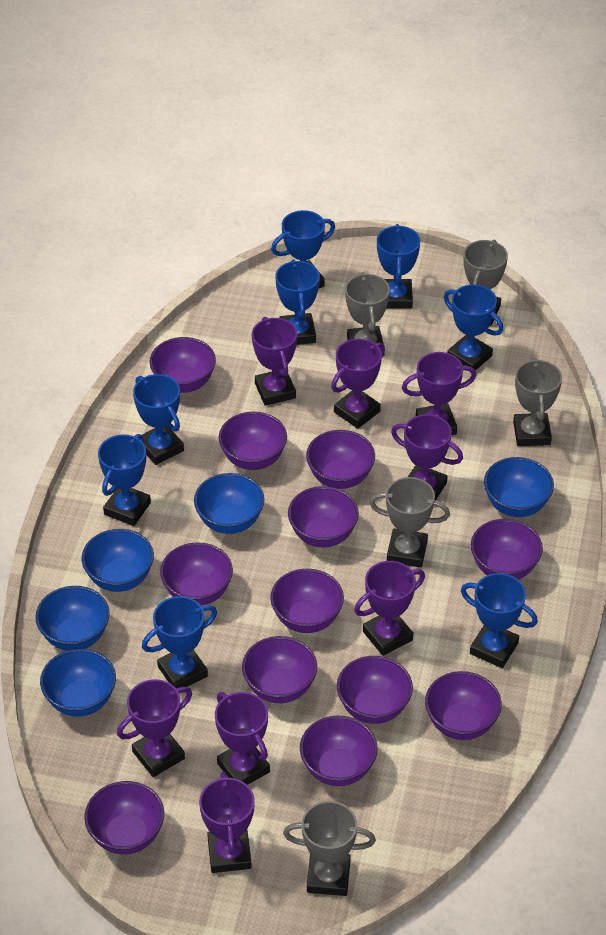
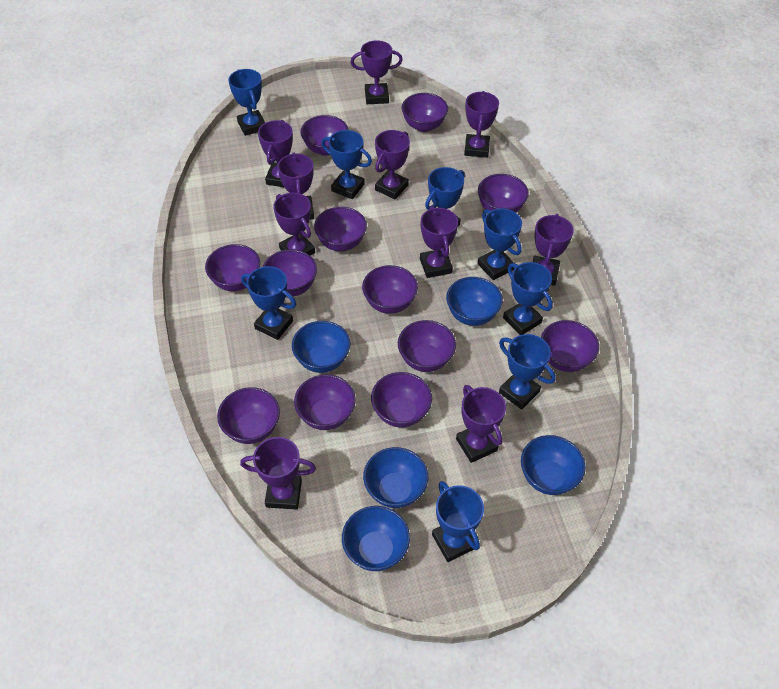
grey trophy: [283,801,376,896] [345,272,390,356] [369,477,450,568] [464,240,508,326] [513,358,562,446] = 5 -> none = 0
purple trophy: [117,679,192,777] [199,772,255,873] [215,692,270,785] [252,317,297,406] [331,339,385,429] [354,561,425,656] [391,414,463,500] [402,352,476,435] = 8 -> [240,437,316,510] [258,120,293,188] [273,193,315,256] [278,152,314,220] [351,40,403,104] [375,130,410,199] [420,206,458,278] [456,385,506,463] [464,91,499,158] [533,214,574,286] = 10

